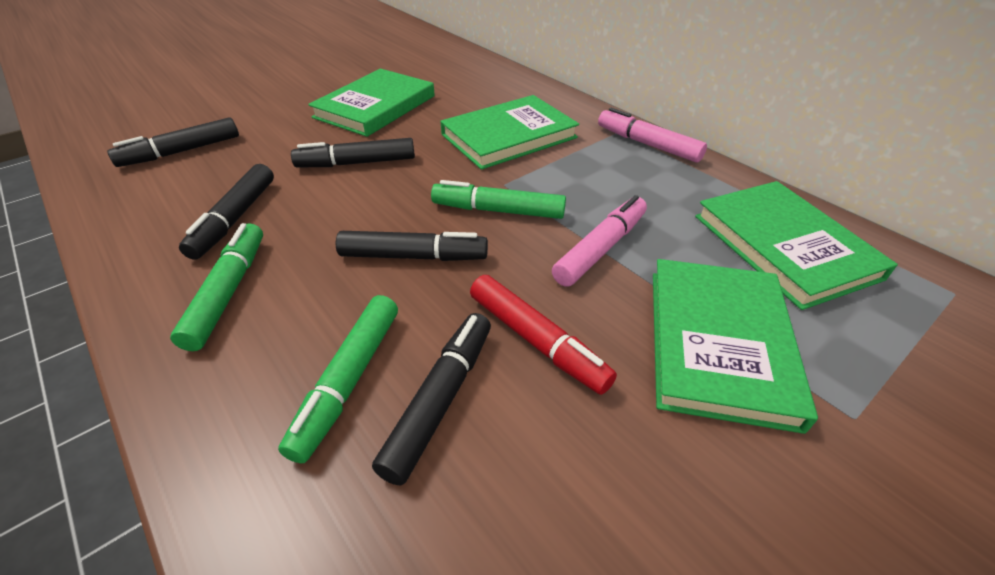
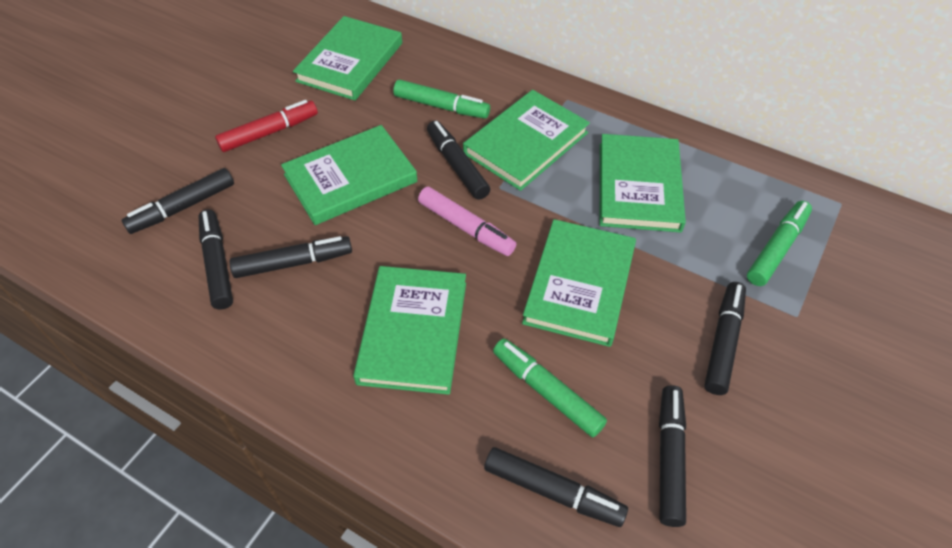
black marker: [107,117,239,167] [179,164,274,260] [291,138,415,167] [336,231,488,261] [372,313,491,486] = 5 -> [121,168,234,234] [199,209,233,310] [229,236,352,278] [427,120,490,200] [484,447,628,527] [659,385,686,527] [704,282,746,395] = 7
green book: [308,69,435,137] [440,95,579,170] [653,259,818,434] [695,181,898,310] = 4 -> [281,125,417,225] [293,16,402,101] [353,266,466,395] [463,90,590,191] [522,219,636,347] [600,134,686,233] = 6
pink marker: [552,195,647,287] [598,108,707,163] = 2 -> [418,187,516,256] = 1

